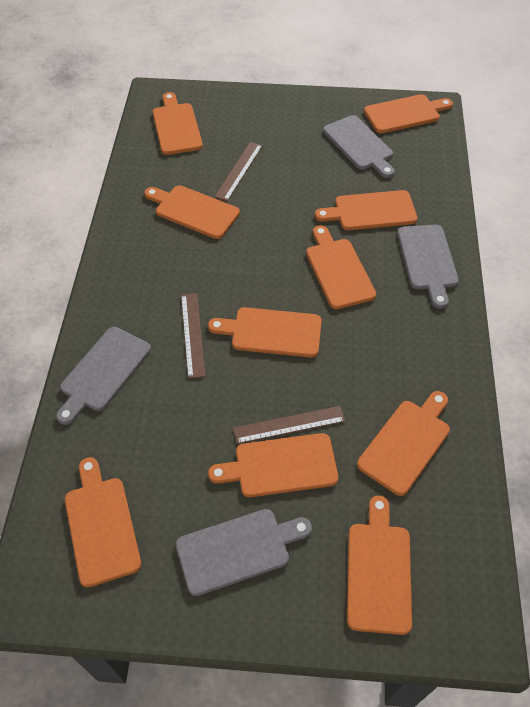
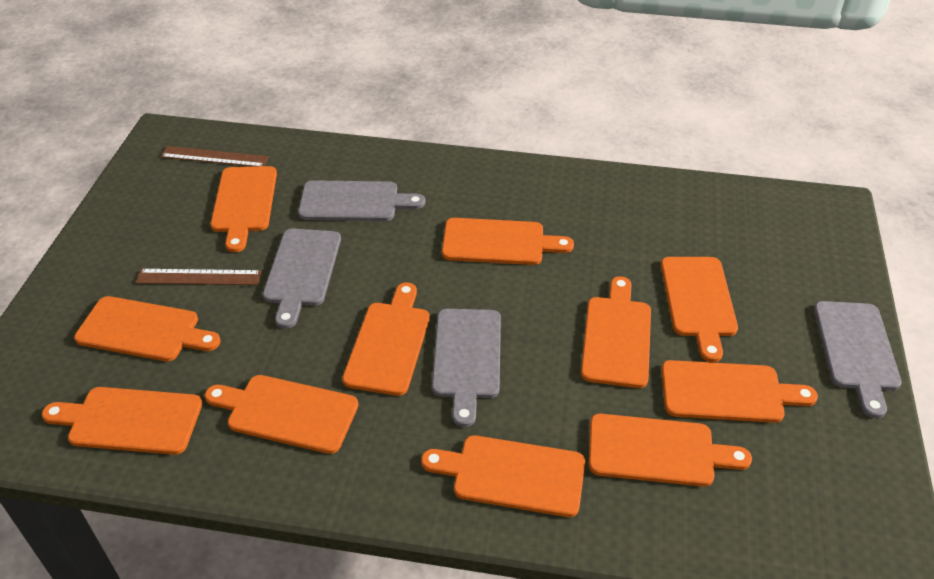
brown ruler: [181,293,205,379] [214,142,263,201] [233,406,345,444] = 3 -> [136,269,262,285] [161,146,269,167] = 2
orange cutting board: [65,457,141,588] [144,185,240,239] [152,92,203,155] [208,307,322,358] [208,433,338,497] [306,225,376,309] [315,190,417,230] [347,496,412,635] [357,391,450,496] [364,94,453,133] = 10 -> [42,387,202,455] [74,296,221,361] [205,375,358,454] [210,166,277,252] [342,283,430,396] [421,435,585,517] [442,218,574,265] [581,276,651,388] [589,414,752,487] [661,257,738,362] [661,360,818,423] = 11

